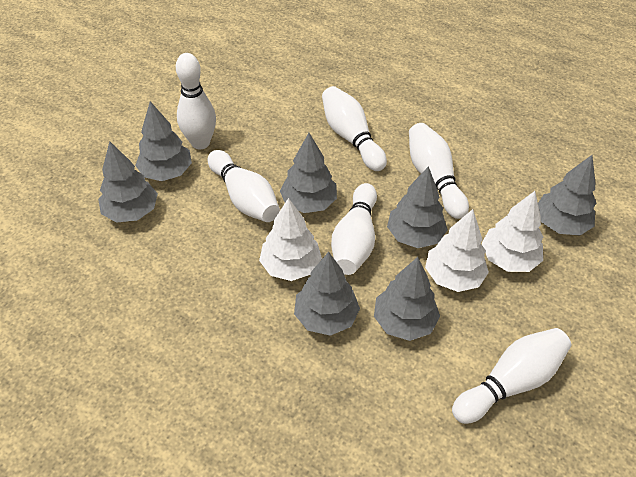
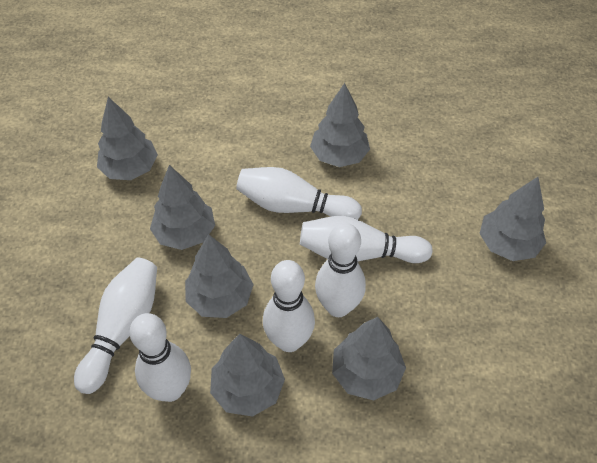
white tree: [259,198,322,281] [425,209,489,292] [482,191,543,272] = 3 -> none = 0

